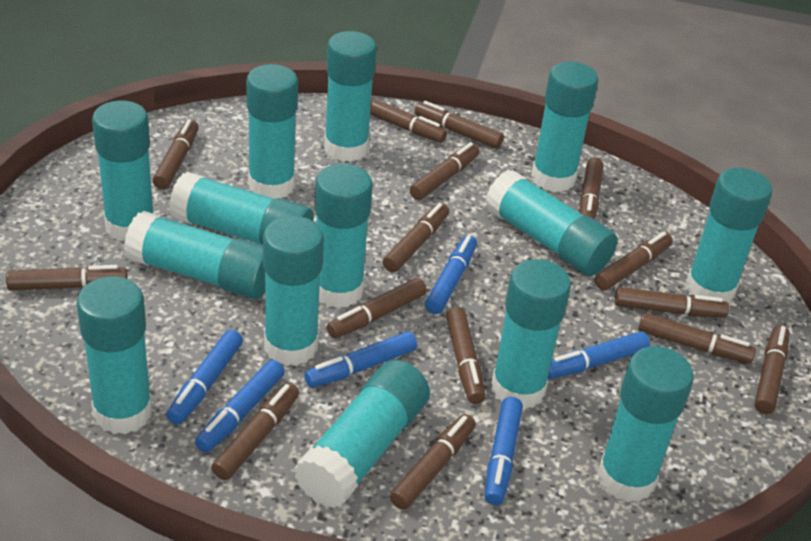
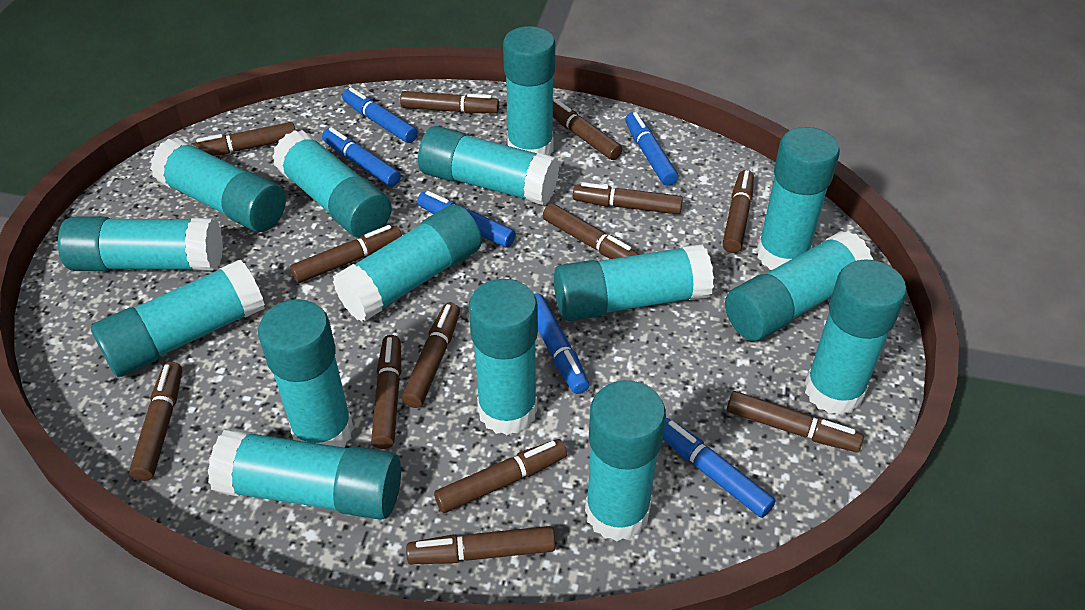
brown marker: [6,265,128,291] [153,119,199,189] [211,383,299,480] [327,278,426,338] [370,97,447,143] [383,203,449,272] [390,414,476,510] [410,142,480,200] [415,101,504,149] [446,307,485,404] [579,157,603,220] [595,232,673,291] [614,287,729,318] [638,313,756,364] [754,325,790,414] = 15 -> [129,362,182,481] [192,122,296,156] [290,225,402,283] [371,335,401,449] [400,91,499,113] [402,303,460,408] [406,526,555,564] [434,439,567,513] [543,203,639,259] [553,99,622,160] [573,182,683,214] [723,170,754,253] [727,391,864,452] = 13
turquoise glue stick: [77,276,153,435] [92,100,154,241] [124,211,265,299] [169,172,314,245] [246,64,298,199] [263,216,324,366] [294,360,430,509] [315,163,373,308] [324,31,377,162] [485,170,618,276] [491,259,571,410] [531,62,598,192] [597,346,694,502] [686,168,772,303] = 14 -> [58,217,223,271] [91,260,265,377] [150,138,286,232] [208,429,401,520] [258,300,354,447] [272,130,391,238] [333,205,482,322] [418,126,559,205] [468,279,538,435] [503,26,555,156] [554,244,714,321] [585,380,666,541] [725,231,873,341] [757,127,840,270] [805,259,907,415] = 15

